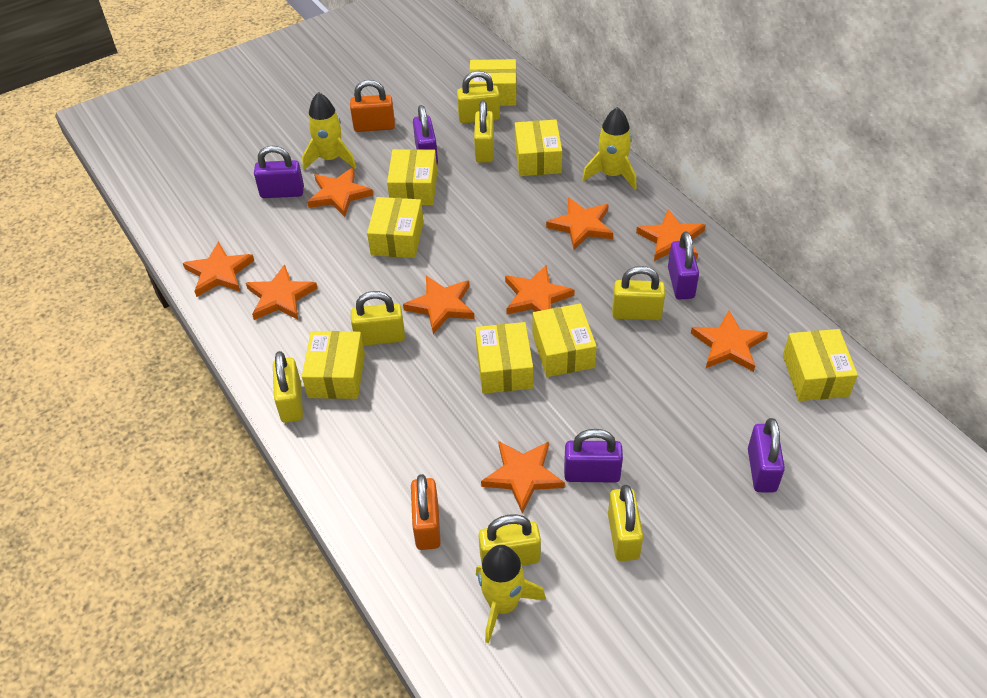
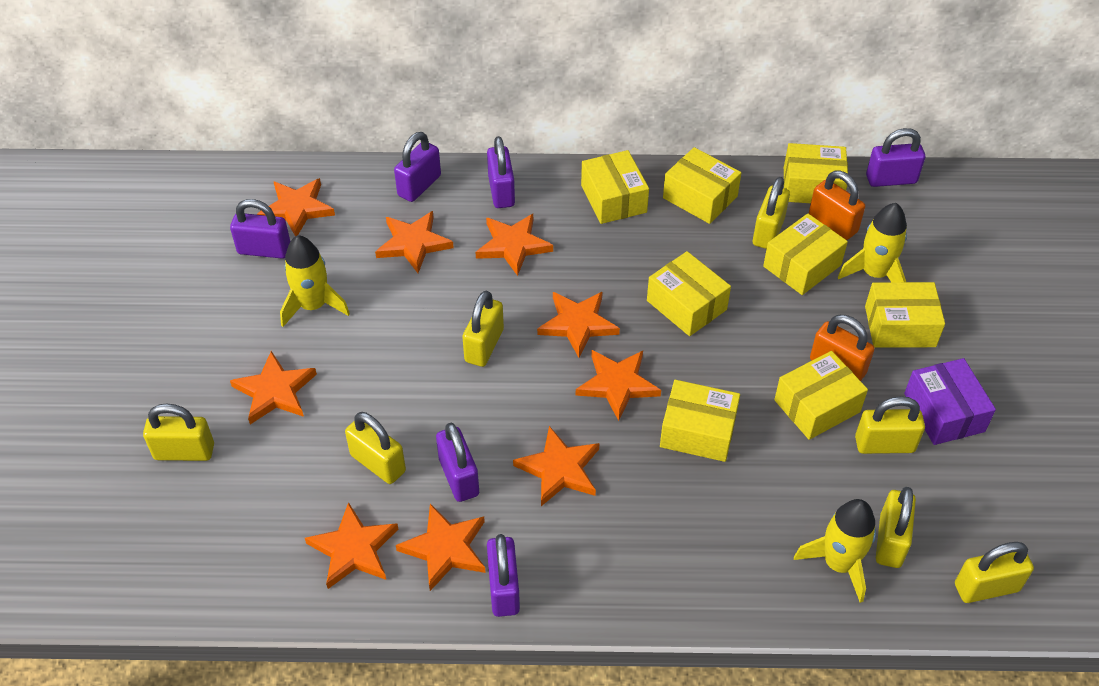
purple box: none = 0 -> [904,358,996,445] = 1
purple padlock: [254,146,304,198] [413,105,438,164] [564,429,623,482] [668,231,699,300] [748,418,785,492] = 5 -> [230,199,290,259] [394,132,441,202] [436,423,479,502] [487,136,515,208] [487,534,520,617] [866,128,925,187] = 6

